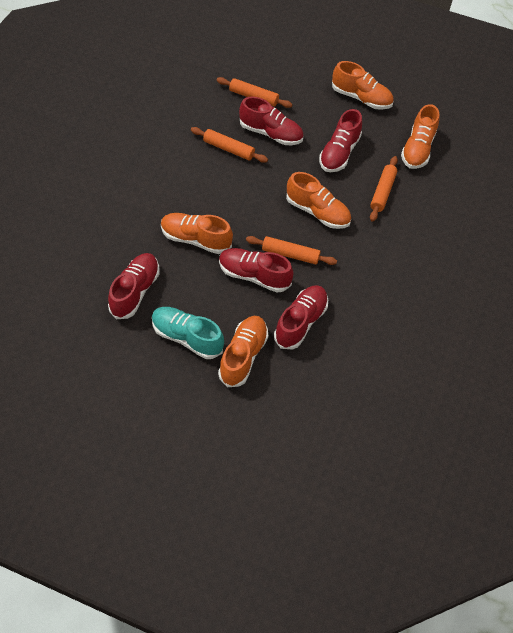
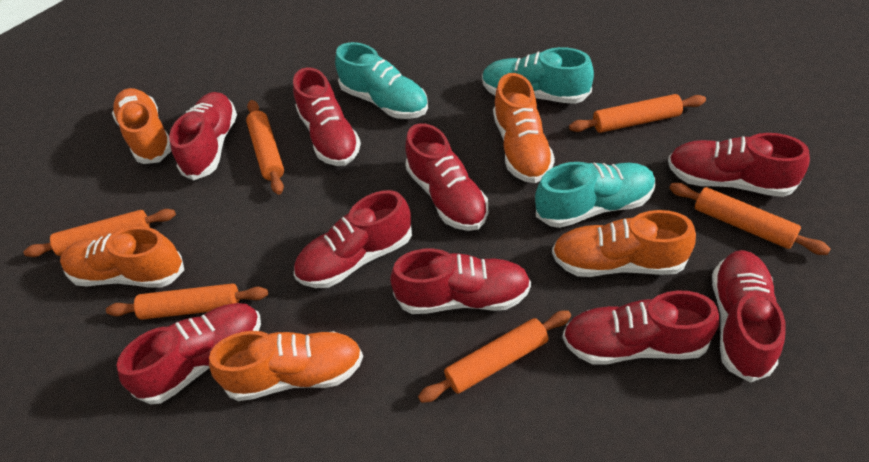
orange rolling pin: [191,127,268,163] [216,77,292,108] [246,236,337,265] [370,156,398,222] = 4 -> [24,209,176,257] [106,283,268,320] [246,100,284,195] [418,310,571,403] [569,94,706,133] [669,183,831,255] = 6
red shoe: [108,253,159,319] [219,248,293,293] [239,97,304,145] [274,285,328,350] [319,109,362,172] = 5 -> [117,303,261,404] [169,92,237,180] [293,67,361,166] [294,190,412,288] [390,249,531,314] [405,123,488,231] [562,291,719,365] [668,133,810,197] [712,250,786,382] = 9
turquoise shoe: [152,307,224,359] = 1 -> [335,42,428,119] [482,47,594,104] [535,162,655,228] = 3

